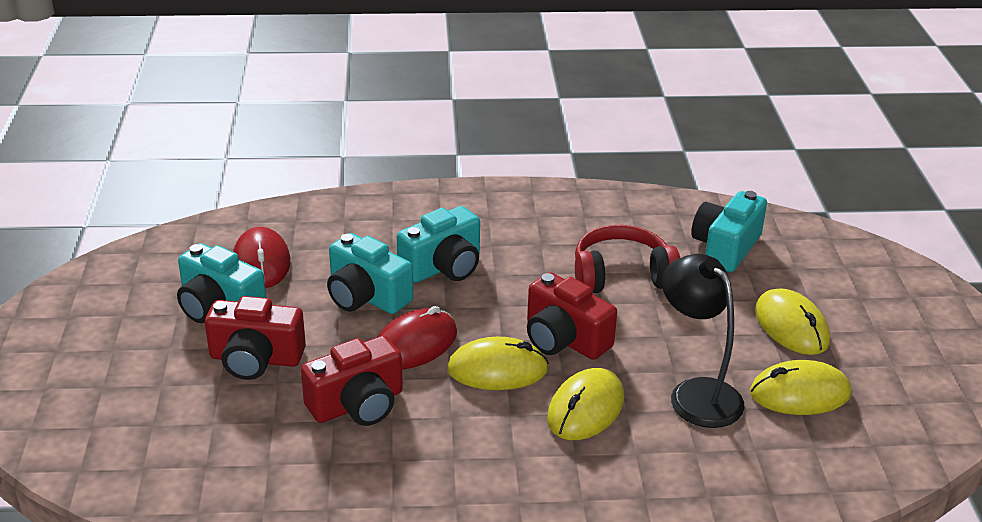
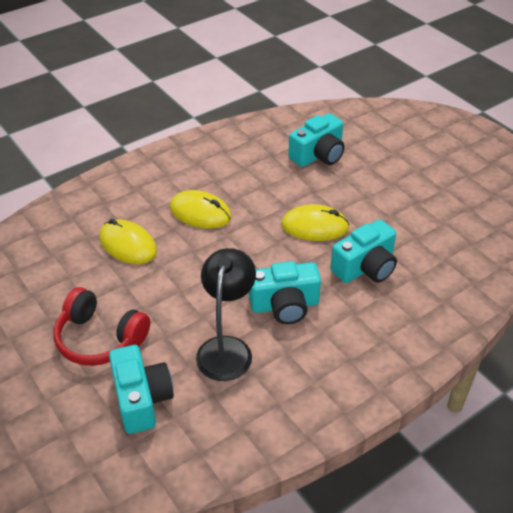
red camera: [205,296,306,380] [301,336,403,426] [527,272,617,360] = 3 -> none = 0
red mouse: [233,227,291,288] [378,306,457,370] = 2 -> none = 0
yellow mouse: [447,337,549,390] [547,368,624,440] [750,360,851,415] [755,288,830,355] = 4 -> [99,219,157,264] [170,190,232,229] [281,204,350,241] = 3

